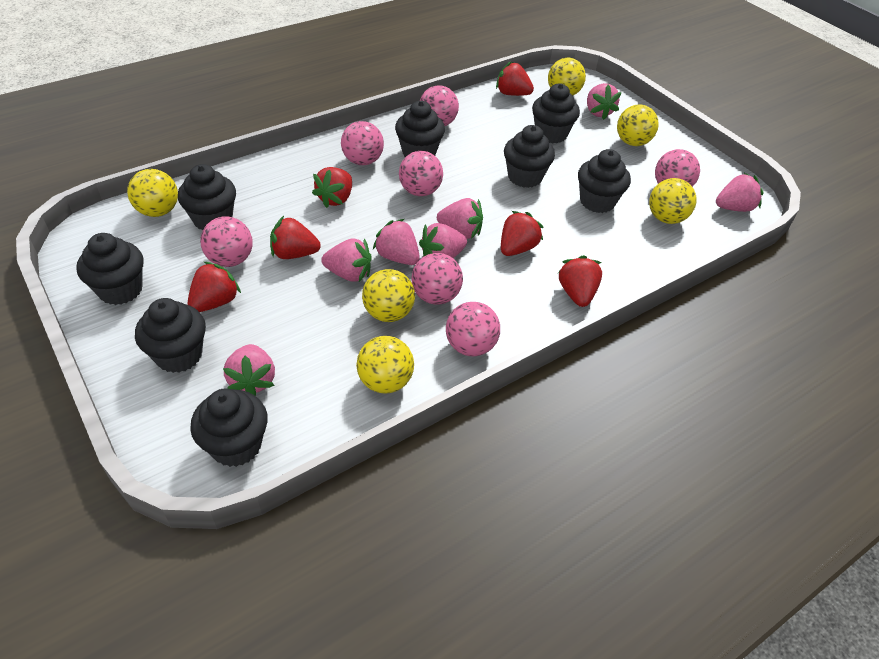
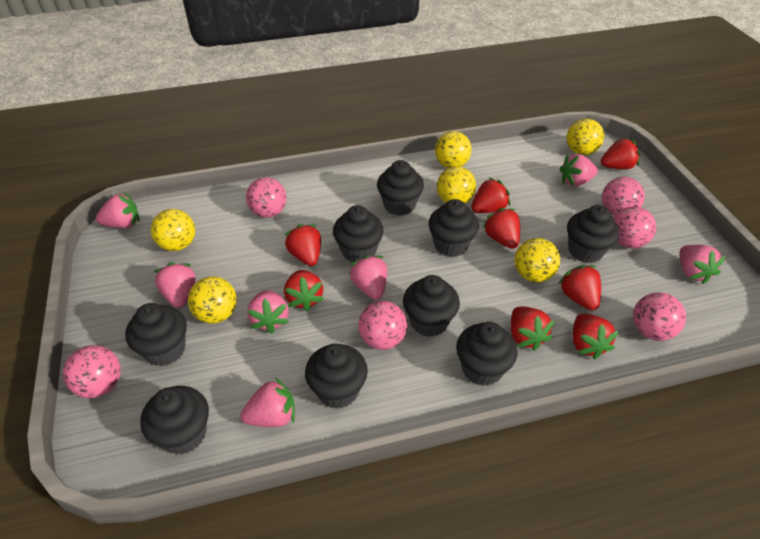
black cupcake: [76,233,144,305] [135,298,206,373] [178,164,236,231] [190,388,268,467] [395,101,445,157] [504,125,555,188] [532,83,580,143] [578,149,631,213] = 8 -> [125,303,187,367] [140,386,209,455] [305,343,368,409] [333,205,384,263] [377,160,424,216] [403,275,460,337] [428,199,479,257] [456,322,517,386] [567,205,619,263] = 9
pink ball: [200,216,253,267] [341,121,384,165] [399,151,443,196] [411,253,463,305] [420,85,459,126] [446,302,500,356] [655,149,700,187] = 7 -> [63,345,120,398] [246,177,286,218] [358,301,407,350] [602,177,645,216] [614,206,656,248] [633,292,686,341] = 6
red strawberry: [187,262,241,312] [270,216,321,259] [312,167,352,208] [496,62,534,96] [501,211,543,256] [558,255,602,307] = 6 -> [284,224,321,266] [284,270,324,312] [471,178,510,213] [482,208,520,249] [511,307,554,351] [558,265,601,311] [573,314,619,360] [601,137,640,170] = 8

